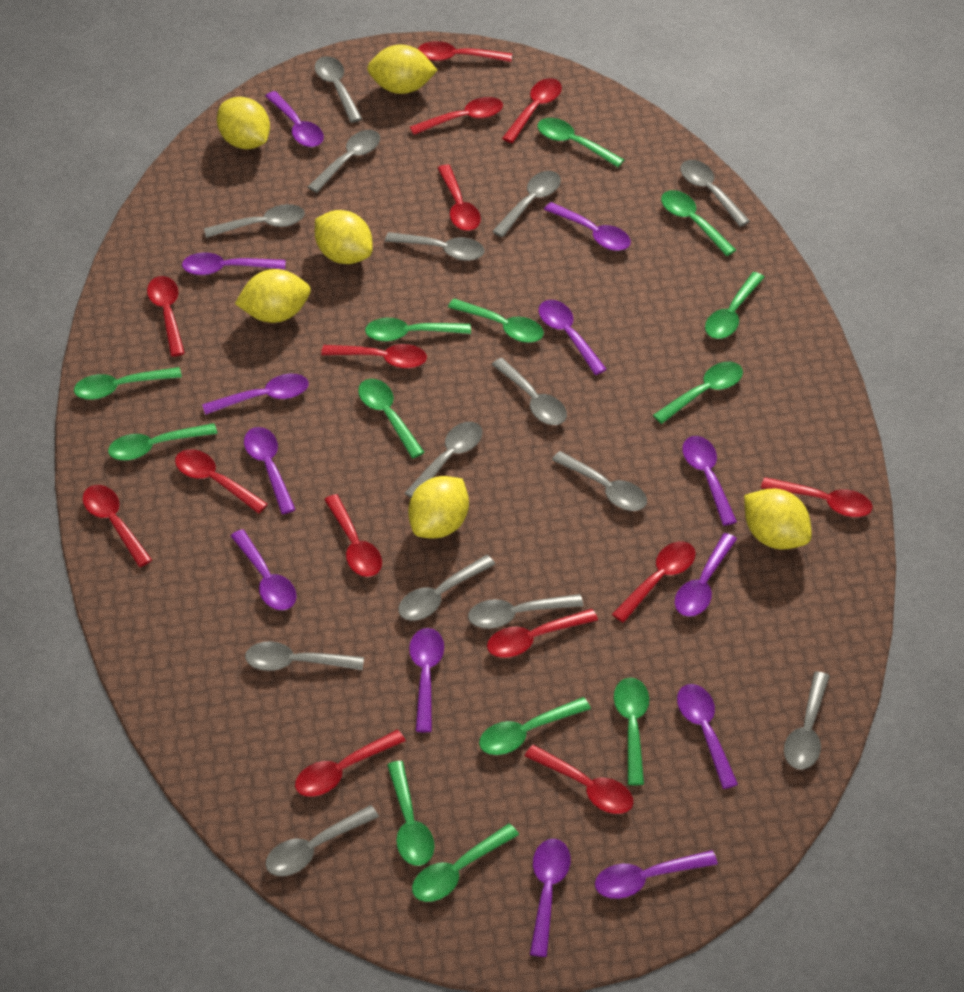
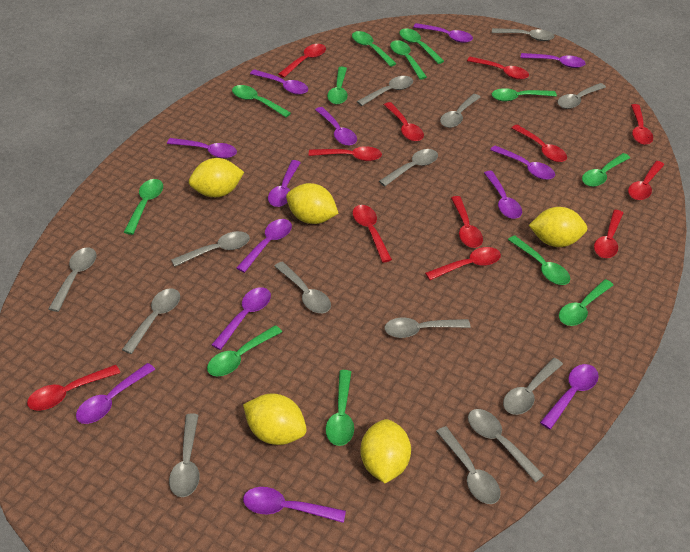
green spoon: [74,367,182,400] [108,423,217,460] [358,379,424,458] [365,318,471,342] [387,761,435,866] [412,823,519,902] [448,299,544,343] [479,697,591,755] [537,118,624,167] [614,677,649,785] [653,362,743,424] [661,190,736,256] [705,272,765,339] = 13 -> [124,179,163,235] [207,325,282,376] [232,85,291,117] [326,370,354,446] [327,67,348,104] [352,31,397,67] [390,40,427,80] [399,29,444,64] [492,88,557,101] [508,236,570,285] [559,279,613,326] [582,153,630,187] = 12
red spoon: [83,485,152,567] [147,276,185,357] [175,449,268,513] [295,730,406,797] [321,344,427,369] [324,494,382,577] [410,97,503,135] [418,41,512,62] [438,165,481,231] [487,609,598,658] [502,78,562,143] [525,745,633,814] [612,541,695,623] [761,477,872,517] = 14 -> [27,365,120,411] [278,44,326,78] [309,146,382,161] [353,205,392,263] [384,102,424,142] [425,247,501,280] [451,196,483,248] [467,57,529,80] [512,124,567,162] [594,210,623,258] [628,161,665,200] [631,104,653,145] = 12
yellow lemon: [217,97,270,149] [235,269,311,323] [315,210,373,264] [367,44,438,94] [408,476,469,539] [744,488,812,550] = 6 -> [189,158,244,197] [243,393,307,445] [286,183,339,224] [360,419,411,483] [529,207,587,247] = 5

